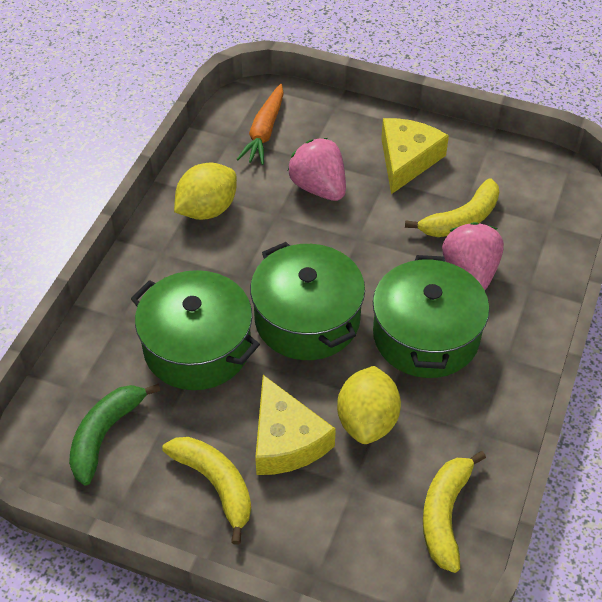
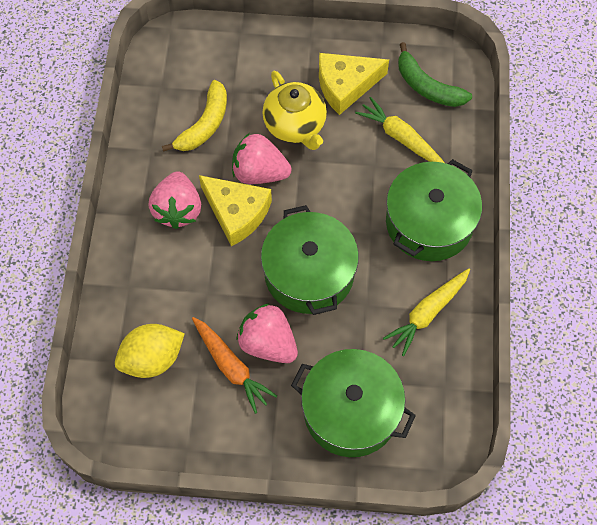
pink strawberry: [288,138,346,201] [442,222,504,290] = 2 -> [149,171,201,229] [232,133,292,184] [237,304,298,363] = 3
yellow banana: [162,437,251,545] [405,178,499,237] [423,451,486,573] = 3 -> [162,80,227,152] = 1
yellow carrot: none = 0 -> [355,97,445,163] [383,268,470,356] = 2
yellow lemon: [174,162,237,220] [337,366,401,444] = 2 -> [115,324,185,378] = 1
yellow teapot: none = 0 -> [262,71,327,150] = 1

